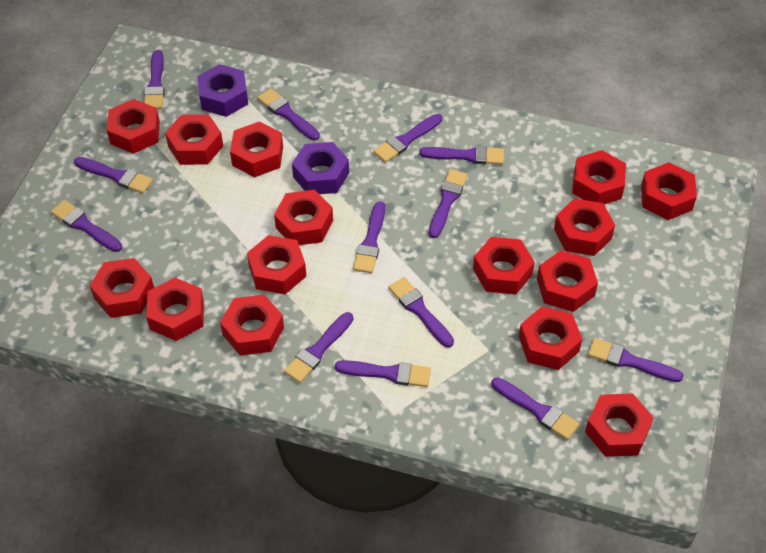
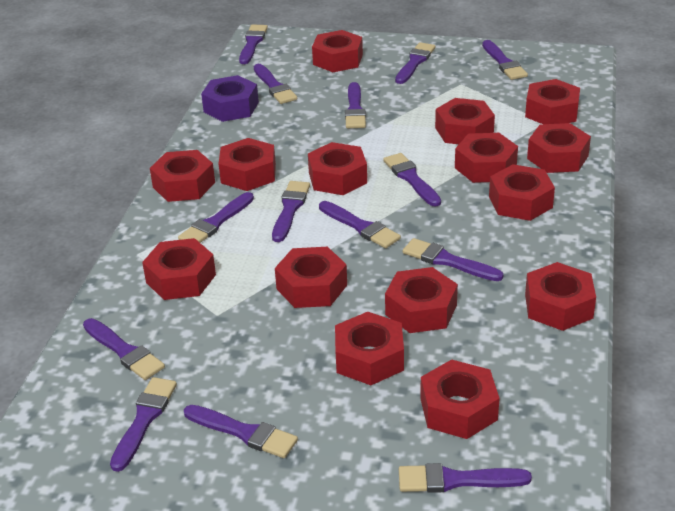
purple brush: [51,200,122,252] [74,157,153,193] [144,50,165,109] [258,88,320,140] [284,312,353,383] [335,360,431,387] [353,201,385,273] [373,114,442,163] [389,277,454,347] [419,146,504,165] [429,169,468,238] [491,377,579,440] [588,338,684,382] = 13 -> [83,318,165,380] [110,377,177,472] [178,192,254,243] [184,405,298,458] [239,24,268,64] [254,64,297,104] [272,181,310,242] [319,201,401,248] [345,82,366,128] [383,153,441,207] [395,42,435,84] [399,463,532,493] [403,238,503,281] [482,40,528,80] = 14
purple nut: [197,64,248,117] [292,142,349,194] = 2 -> [201,75,259,122] = 1

